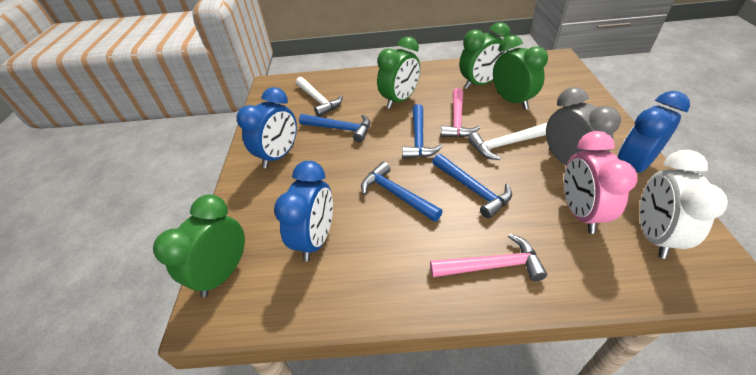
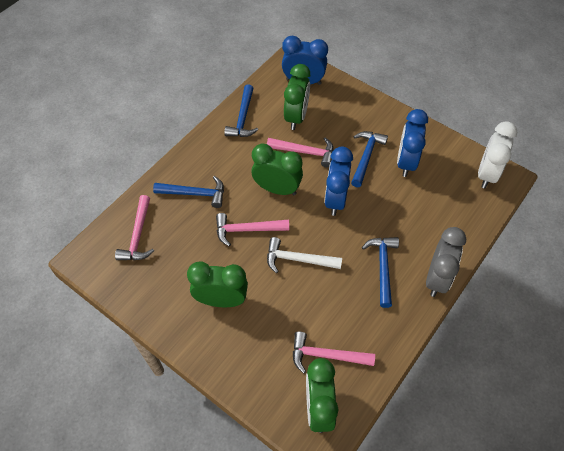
pink clock: [564,131,638,234] = 1 -> none = 0
pink hammer: [430,234,547,281] [441,88,480,138] = 2 -> [115,195,154,260] [216,213,289,246] [267,137,334,168] [293,332,375,374] = 4
white hammer: [296,77,343,117] [468,123,547,160] = 2 -> [267,237,342,273] = 1

